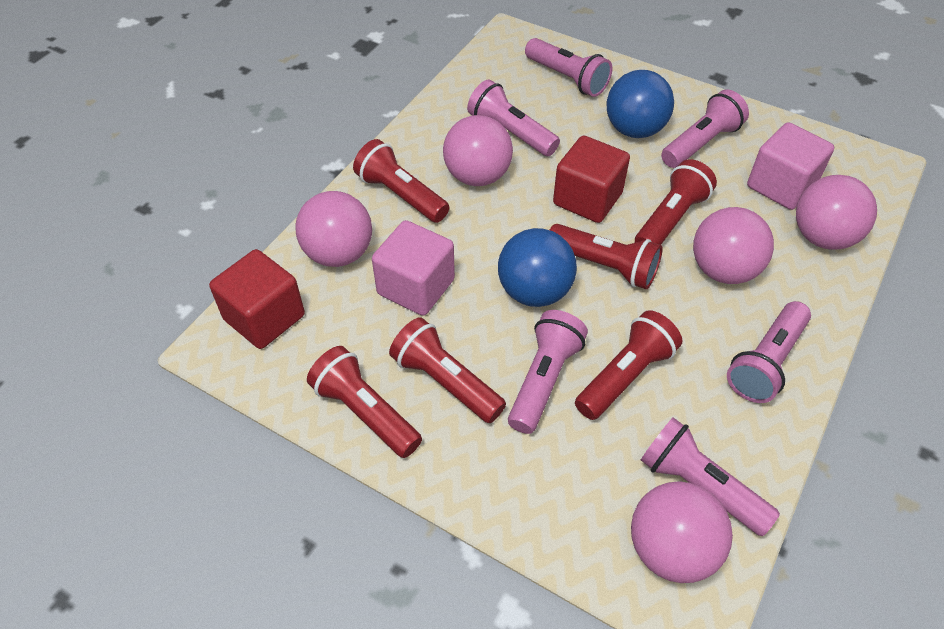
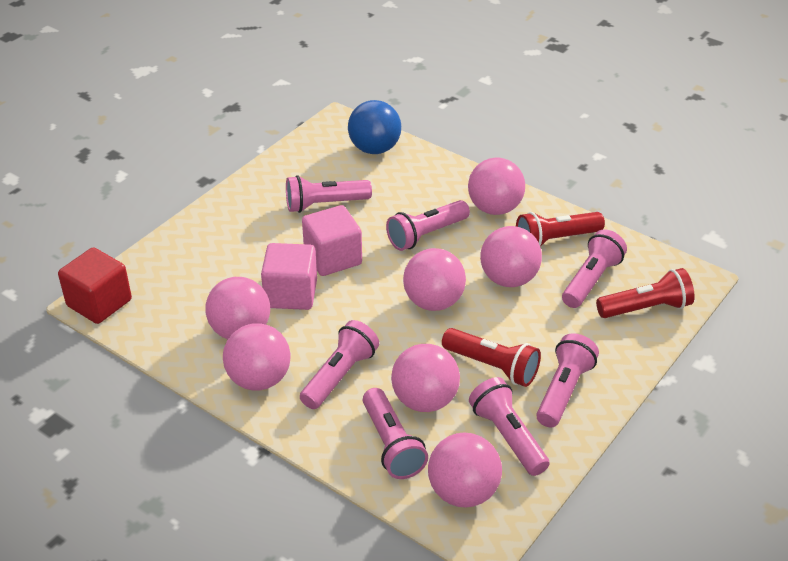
blue ball: [498,228,577,307] [607,70,674,138] = 2 -> [348,100,401,154] = 1
pink ball: [296,191,372,267] [443,115,513,186] [631,481,733,583] [693,207,774,284] [796,175,877,250] = 5 -> [206,277,270,339] [223,324,291,390] [391,344,460,412] [403,248,466,311] [428,432,502,508] [468,158,525,215] [480,226,542,287] = 7
pink flashlight: [467,80,560,156] [508,310,588,434] [525,38,612,97] [641,417,780,536] [661,90,749,168] [727,301,811,403] = 6 -> [286,175,372,213] [300,320,379,409] [363,388,428,479] [386,200,470,251] [469,377,550,476] [536,333,599,428] [562,229,627,308] = 7
red cube: [209,249,305,349] [553,136,630,223] = 2 -> [58,247,132,324] = 1
red flashlight: [307,346,422,458] [353,139,449,223] [389,317,506,423] [550,224,663,289] [575,310,682,420] [635,159,717,245] = 6 -> [442,328,541,387] [516,212,605,247] [596,268,695,318] = 3

